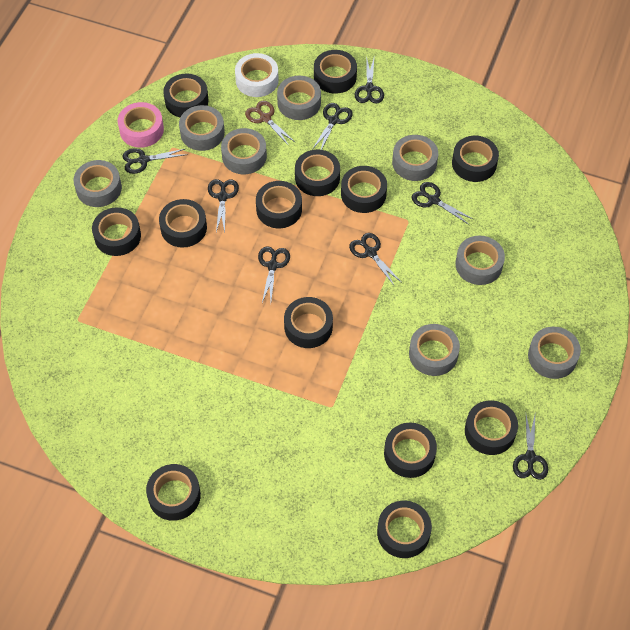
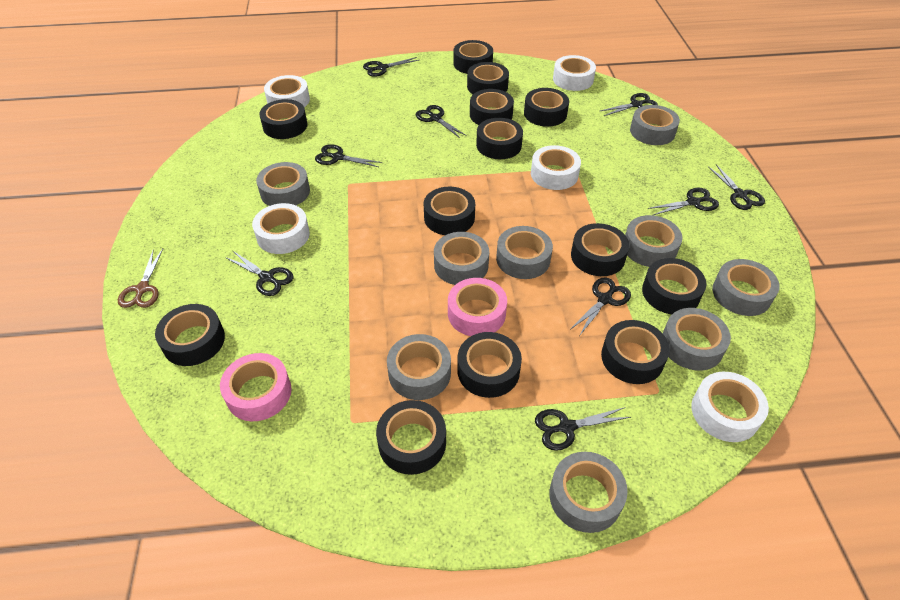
black scissors: [122,148,188,174] [208,179,239,233] [258,246,290,303] [313,103,353,150] [349,233,402,285] [354,56,384,103] [411,182,473,224] [513,415,548,480] = 8 -> [225,251,293,296] [315,144,382,167] [363,57,419,77] [416,105,467,138] [535,407,631,451] [570,277,631,335] [600,93,658,116] [648,188,719,215] [708,164,765,210] = 9
grey tape: [73,160,122,207] [179,105,225,151] [221,128,267,174] [277,75,321,120] [392,135,438,181] [409,324,460,376] [455,236,505,285] [528,327,581,379] = 8 -> [256,162,310,206] [387,334,451,400] [434,232,489,285] [496,226,553,279] [549,452,628,533] [625,215,683,267] [630,105,680,145] [663,308,731,371] [712,259,780,316] = 9
pink tape: [118,102,164,148] = 1 -> [220,353,292,421] [448,278,507,336] = 2
white tape: [235,53,279,97] = 1 -> [252,203,310,254] [264,75,310,107] [531,145,581,190] [553,55,596,91] [691,372,769,442] = 5

